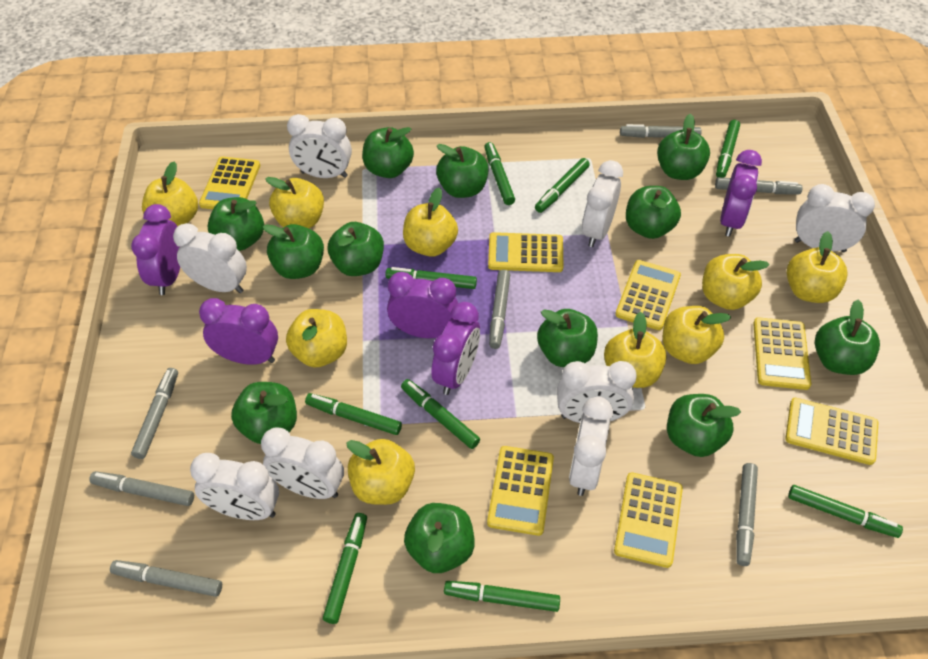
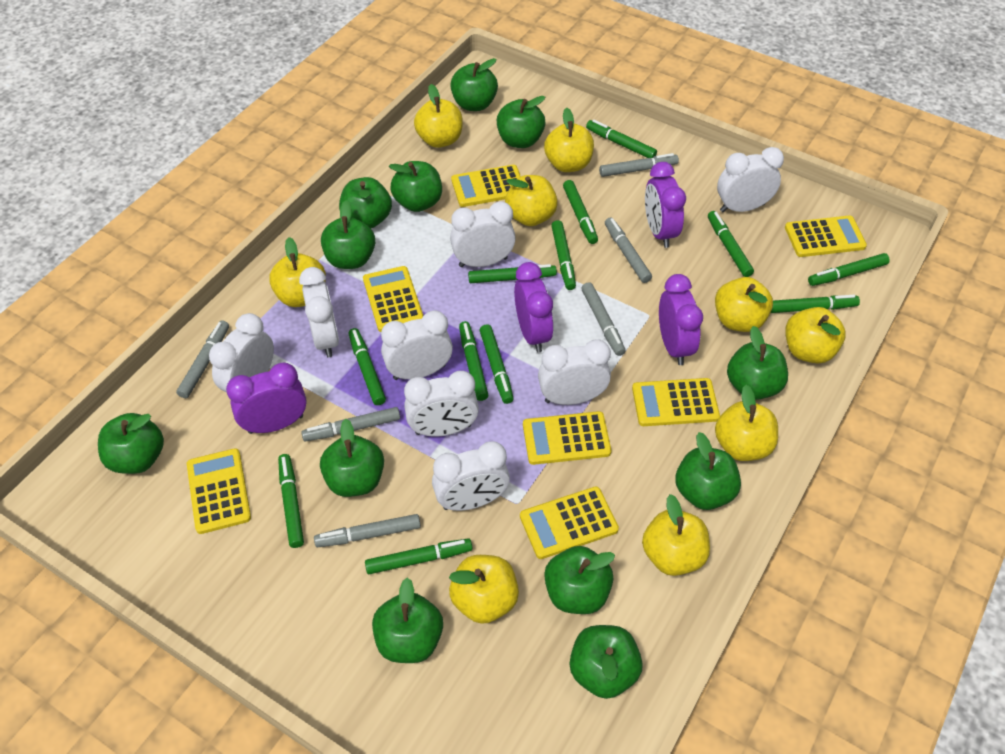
green marker: [305,393,402,435] [323,513,367,624] [385,267,477,289] [401,379,480,449] [444,581,560,612] [484,142,515,205] [535,158,590,213] [716,120,740,178] [788,485,903,538] = 9 -> [278,454,304,548] [348,328,386,405] [365,538,472,574] [459,321,488,401] [468,264,557,283] [480,324,514,404] [551,220,576,290] [563,180,598,244] [586,119,657,158] [708,211,754,277] [771,295,860,313] [808,253,890,286] = 12
grey marker: [89,471,194,506] [110,560,222,597] [131,368,178,459] [489,270,510,349] [620,124,701,138] [715,177,803,194] [736,463,758,566] = 7 -> [176,321,229,398] [301,407,400,442] [314,514,421,547] [581,282,626,356] [599,153,679,177] [605,217,652,283] = 6
purple clock: [131,204,180,295] [199,298,278,365] [387,272,458,338] [431,302,480,395] [720,150,762,237] = 5 -> [226,362,307,434] [514,262,553,352] [645,162,686,248] [659,274,703,365] = 4

